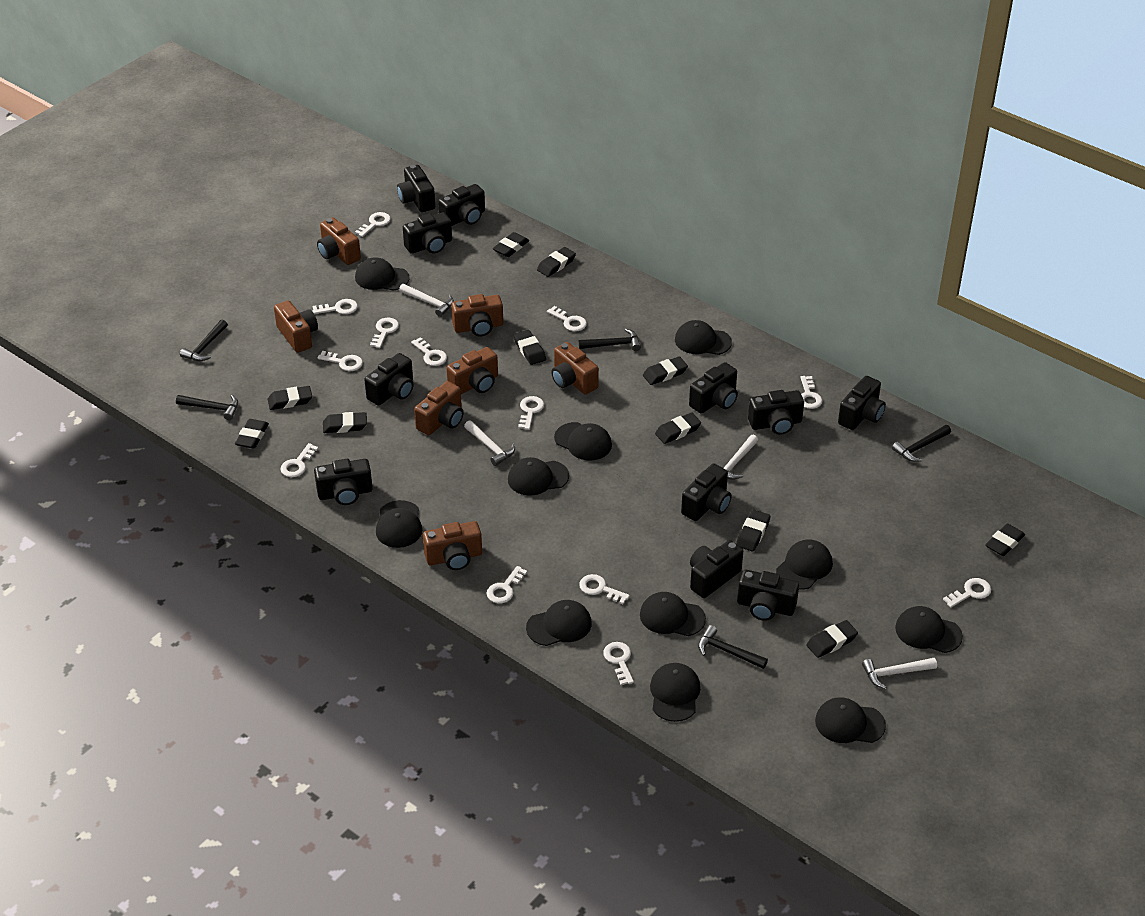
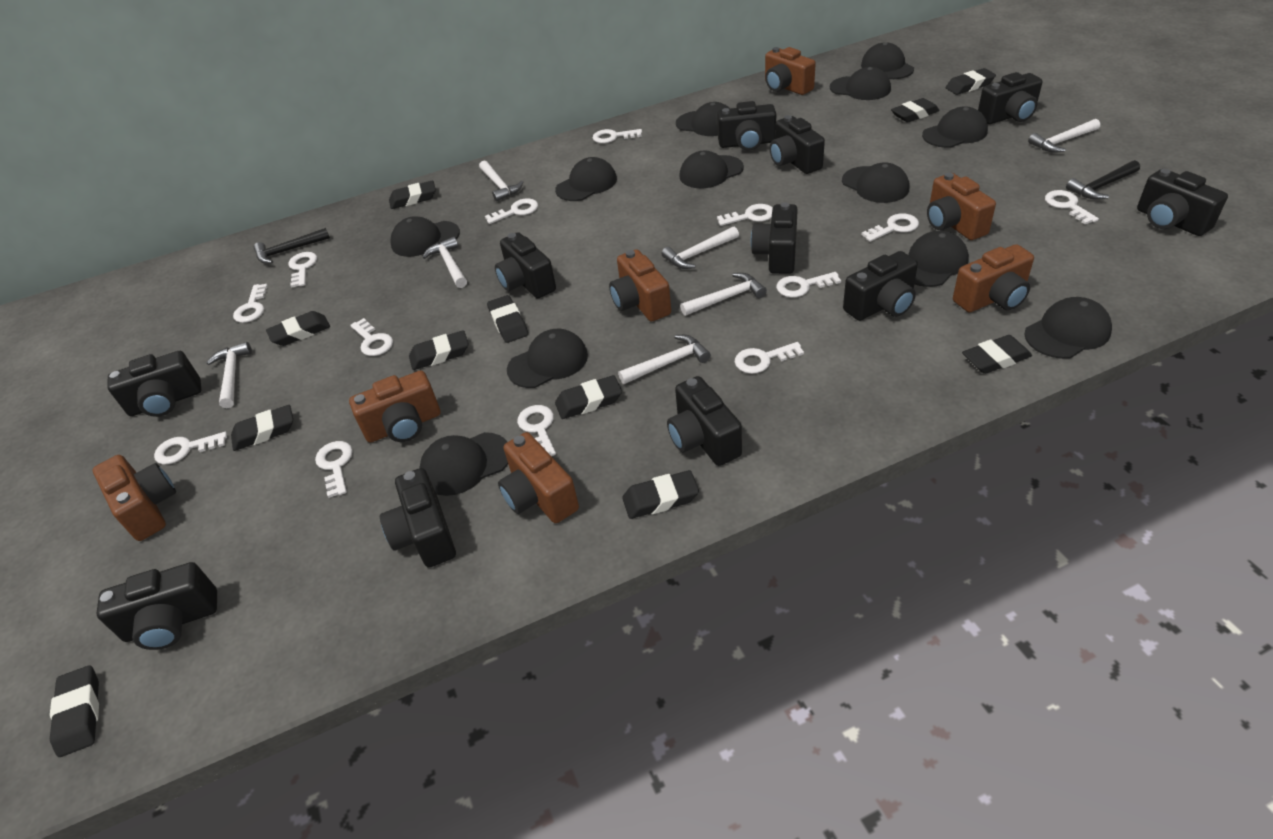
black cap: [355,257,410,291] [376,500,422,548] [508,457,569,496] [526,600,592,646] [554,422,612,461] [640,592,706,636] [650,663,700,722] [675,320,732,355] [776,539,833,590] [815,697,886,743] [895,606,963,653] = 11 -> [390,216,460,257] [420,432,508,496] [507,329,588,388] [555,157,617,201] [676,102,730,136] [679,151,744,188] [830,67,891,100] [842,162,909,203] [861,42,914,79] [908,231,969,287] [922,106,988,148] [1024,297,1112,359] = 12
black hammer: [176,395,238,420] [180,320,228,361] [579,329,641,351] [698,625,768,669] [892,425,951,462] = 5 -> [254,228,330,264] [1066,160,1140,200] = 2
white hammer: [399,284,454,317] [464,420,515,466] [713,435,758,480] [862,658,937,689] = 4 -> [206,342,252,408] [422,236,467,288] [479,160,523,202] [618,335,711,384] [662,226,739,269] [680,273,767,316] [1028,119,1100,153] = 7

